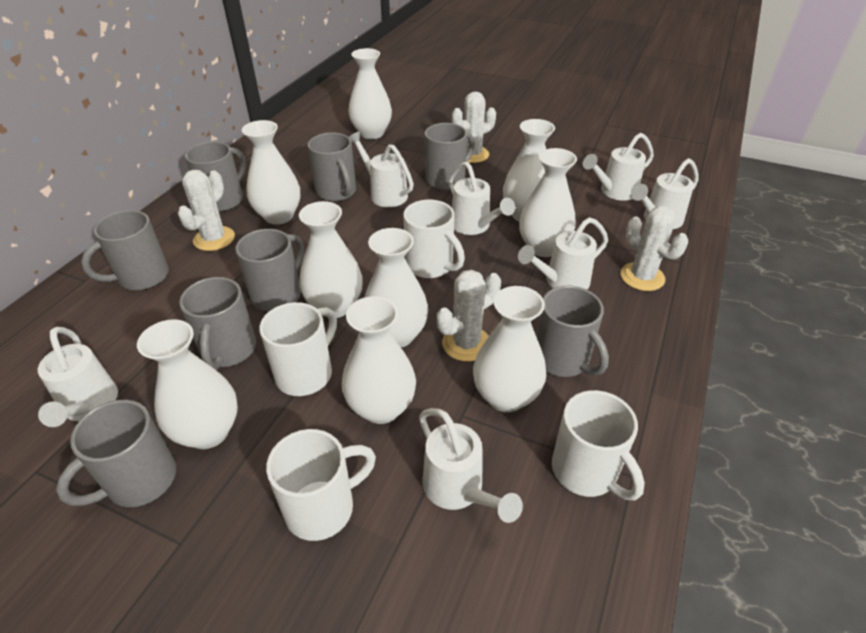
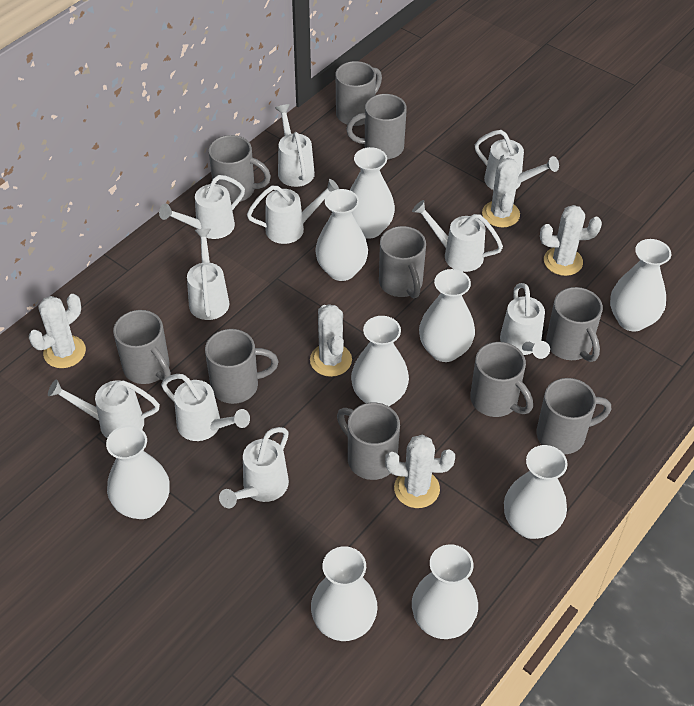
grey mug: [56,400,176,507] [81,210,169,290] [179,277,256,370] [185,141,246,212] [236,229,304,312] [308,133,356,201] [425,123,475,190] [536,286,609,377] = 8 -> [113,310,171,384] [205,329,278,404] [209,135,271,203] [336,61,382,126] [337,402,400,480] [346,94,407,159] [379,226,426,298] [470,342,533,417] [536,378,611,454] [546,287,603,362] = 10
white cactus: [178,170,235,251] [437,270,501,362] [452,92,496,163] [620,206,688,291] = 4 -> [29,294,86,368] [310,304,352,377] [385,435,455,508] [482,153,520,227] [540,205,602,276] = 5
white mug: [259,302,337,396] [266,429,376,541] [403,200,465,278] [552,390,645,500] = 4 -> none = 0
white watering can: [38,327,118,427] [349,132,414,207] [419,408,523,523] [449,162,515,235] [518,217,608,289] [583,133,654,201] [631,158,699,229] = 7 -> [48,379,160,438] [159,175,245,239] [161,374,250,441] [187,229,229,320] [219,427,289,508] [247,179,339,244] [275,104,315,187] [412,200,503,272] [475,130,559,190] [500,283,550,359] = 10

